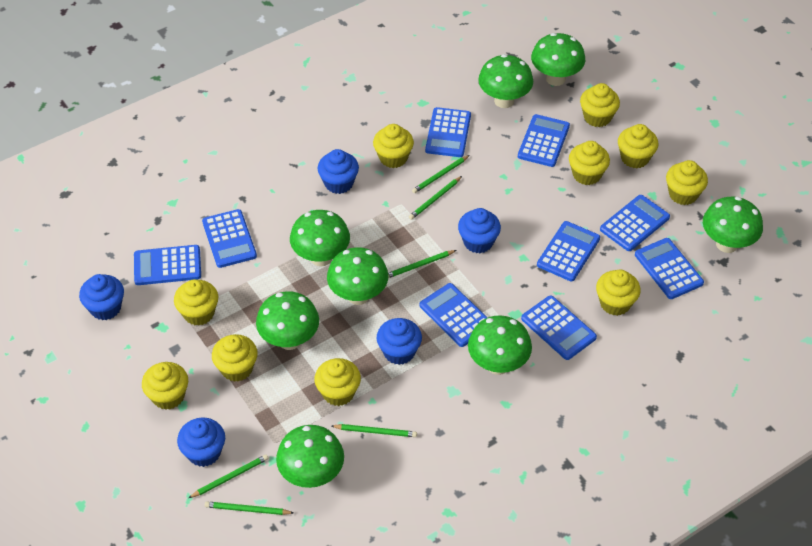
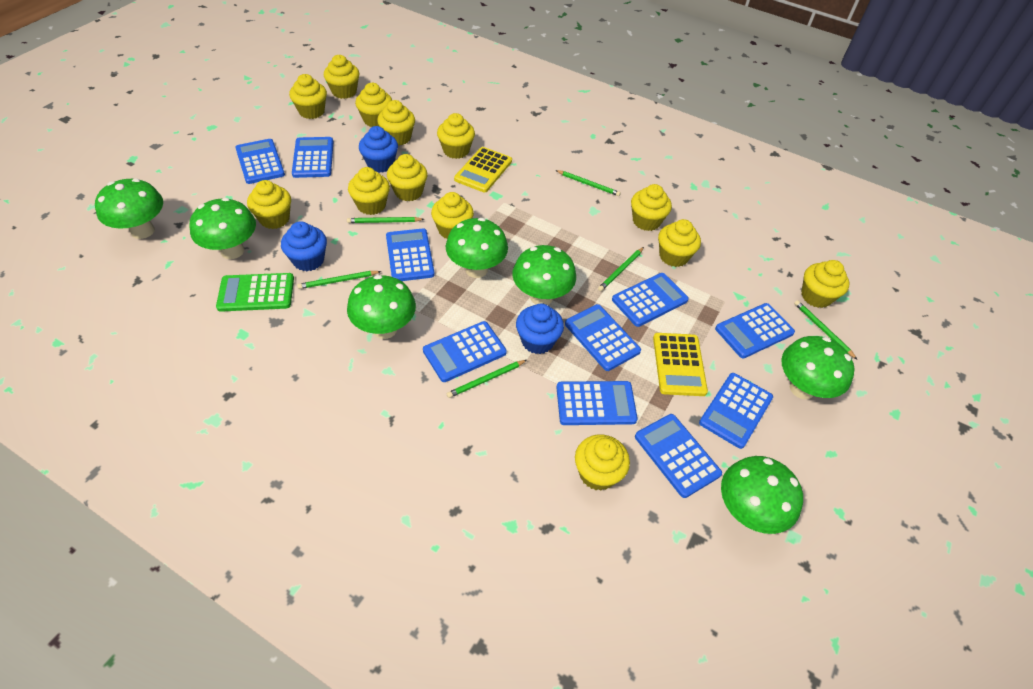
blue calculator: [134,245,201,285] [202,209,257,268] [420,283,488,347] [425,107,471,157] [518,114,570,167] [521,295,597,360] [537,221,600,281] [600,195,670,251] [635,238,704,299] = 9 -> [235,139,285,184] [292,137,333,178] [386,228,435,281] [423,321,507,382] [556,381,638,425] [565,304,641,371] [612,273,689,327] [635,414,722,498] [699,373,773,449] [715,303,795,358] = 10
blue cupcake: [79,274,124,320] [177,417,225,467] [318,149,359,194] [376,318,422,365] [458,208,501,253] = 5 -> [281,221,327,271] [359,126,398,173] [516,303,564,354] = 3
green calculator: none = 0 -> [216,273,294,312] = 1
green mushroom: [256,291,319,350] [276,425,344,488] [290,210,350,266] [327,247,389,305] [468,315,532,375] [478,54,533,108] [531,33,585,86] [703,197,763,253] = 8 -> [95,178,163,239] [189,198,256,259] [347,275,416,339] [446,218,508,278] [512,245,576,305] [721,456,803,534] [781,336,855,399] = 7
yellow calculator: none = 0 -> [454,147,512,193] [653,333,708,396] = 2
yellow cupcake: [142,362,188,410] [174,279,218,326] [212,334,258,382] [314,358,361,406] [373,124,414,168] [569,141,610,185] [580,83,620,127] [596,270,641,316] [618,124,658,168] [666,160,708,205] = 10 -> [247,180,291,229] [289,74,327,119] [324,55,359,99] [348,167,390,215] [355,83,392,127] [377,100,415,146] [387,154,428,201] [431,192,474,239] [437,113,475,159] [575,435,630,491] [631,184,672,231] [658,219,701,267] [801,260,850,308] = 13

